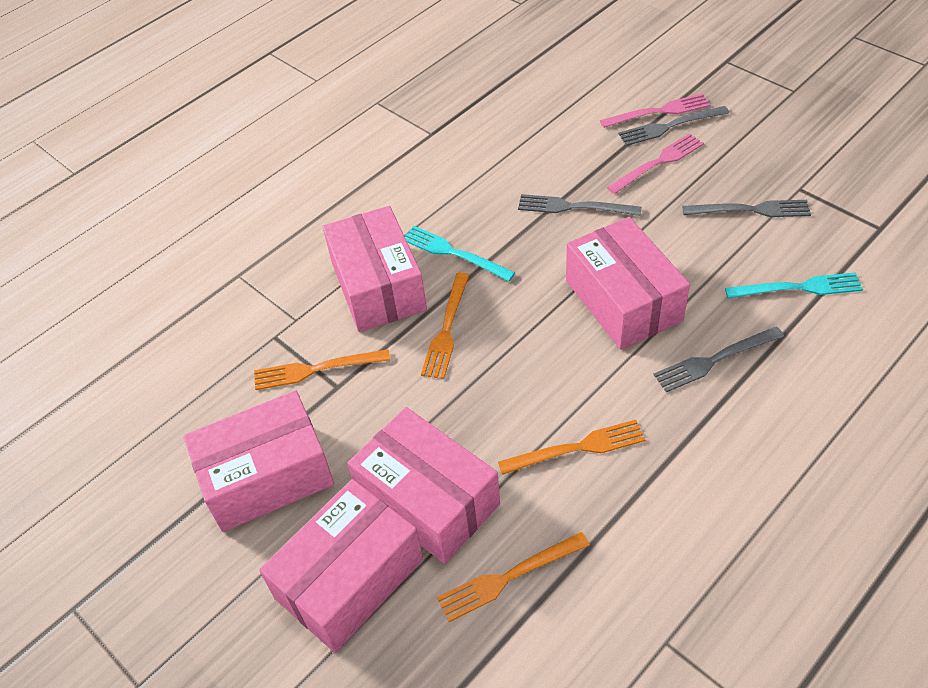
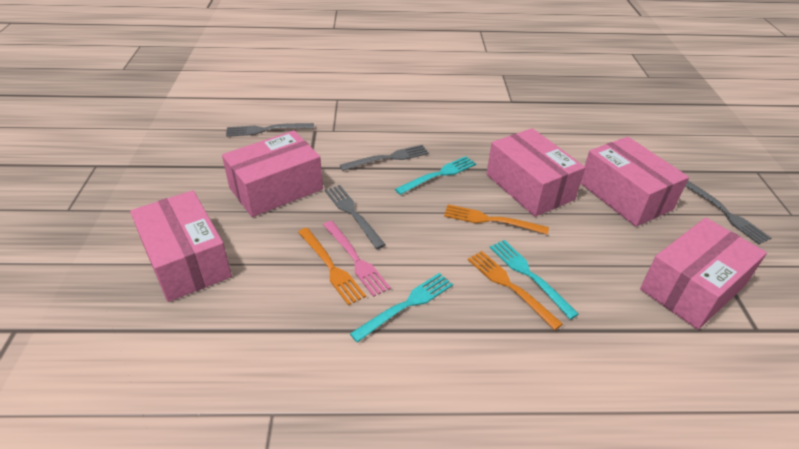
orange fork: [254,349,390,390] [421,272,469,379] [437,532,590,622] [498,420,646,475] = 4 -> [298,228,366,305] [444,204,549,235] [468,251,563,330] = 3
pink fork: [600,93,711,128] [607,133,704,194] = 2 -> [323,221,391,297] = 1
turquoise fork: [405,226,515,281] [725,272,863,299] = 2 -> [350,273,453,343] [395,156,476,195] [490,240,579,319] = 3

